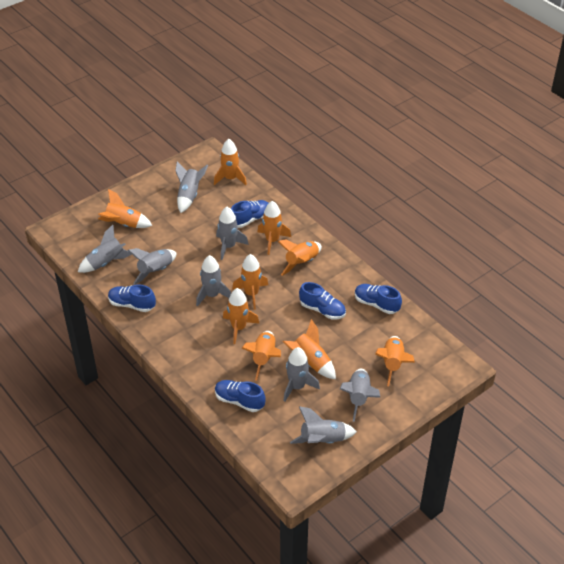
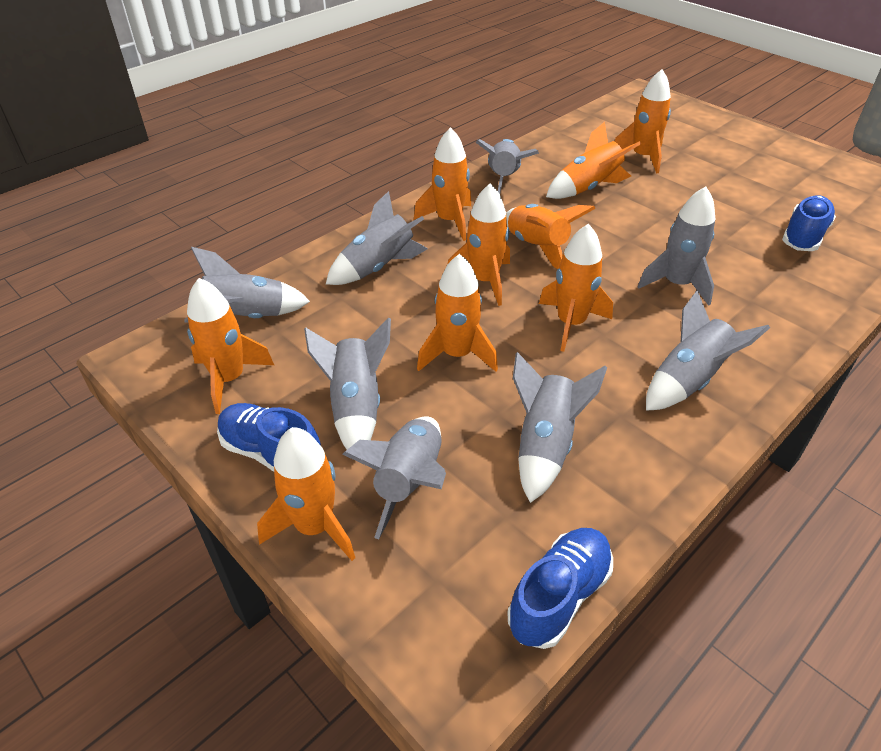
blue shoe: [108,284,156,312] [215,380,266,412] [231,200,268,228] [299,282,346,320] [355,284,402,314] = 5 -> [217,403,321,472] [507,528,613,649] [782,195,836,251] = 3

